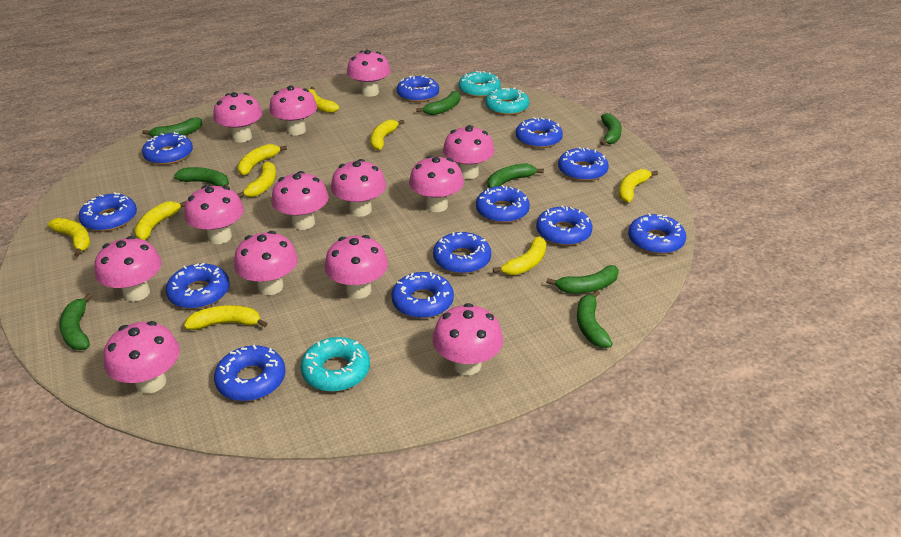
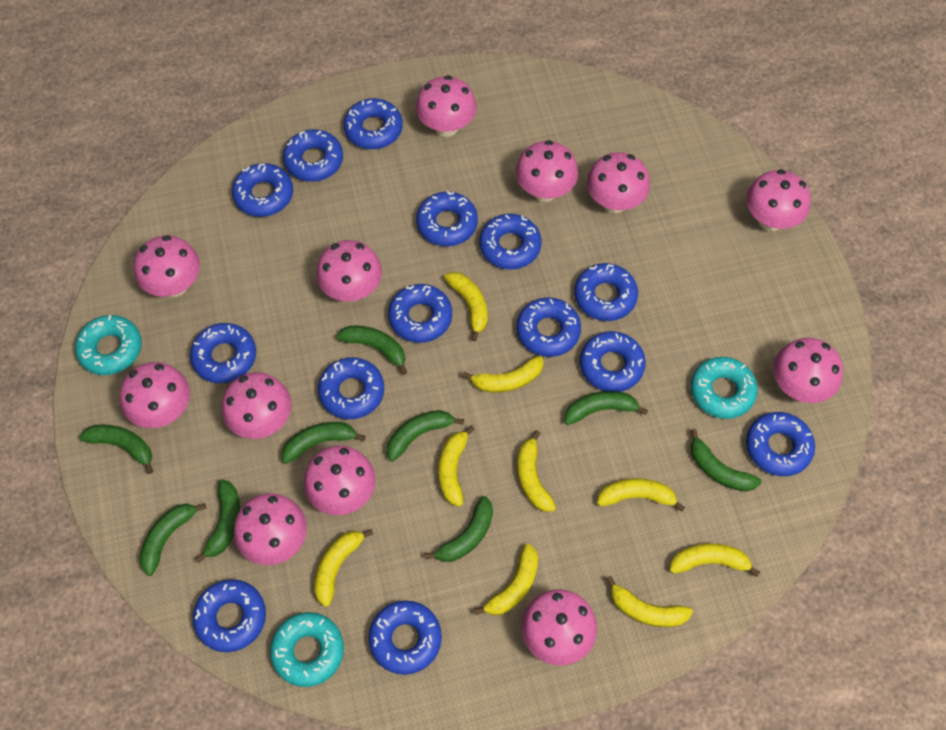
blue donut: [79,192,137,231] [142,132,193,165] [166,263,230,309] [214,345,286,401] [391,272,454,318] [397,75,439,102] [433,232,491,274] [476,185,530,223] [516,117,563,148] [536,206,592,246] [558,147,609,181] [628,213,686,254] = 12 -> [190,323,256,383] [193,579,266,652] [232,163,293,217] [283,129,343,182] [318,357,384,419] [343,98,403,149] [368,600,442,675] [388,284,452,343] [416,191,478,246] [479,214,541,269] [517,297,581,357] [574,263,638,321] [580,331,646,392] [746,412,815,476] = 14
green banana: [59,293,92,350] [142,117,202,137] [174,167,229,187] [416,91,461,115] [488,163,544,188] [546,265,619,293] [577,290,613,348] [600,113,622,145] = 8 -> [79,424,153,474] [139,503,206,576] [195,479,240,563] [282,422,366,464] [336,326,407,375] [387,410,464,462] [424,496,493,562] [564,391,648,425] [690,429,761,492] = 9
pink mushroom: [94,236,162,302] [103,321,180,394] [184,185,244,244] [213,92,262,143] [234,231,298,295] [269,85,317,135] [271,171,329,230] [324,235,388,299] [331,159,386,217] [347,50,391,97] [409,155,464,212] [432,303,503,375] [443,125,495,179] = 13 -> [120,362,190,428] [134,235,200,297] [222,372,292,439] [234,494,307,565] [304,446,375,515] [316,240,382,301] [416,75,477,137] [515,140,578,202] [521,589,597,666] [587,152,650,213] [746,169,811,231] [773,338,843,403] = 12

